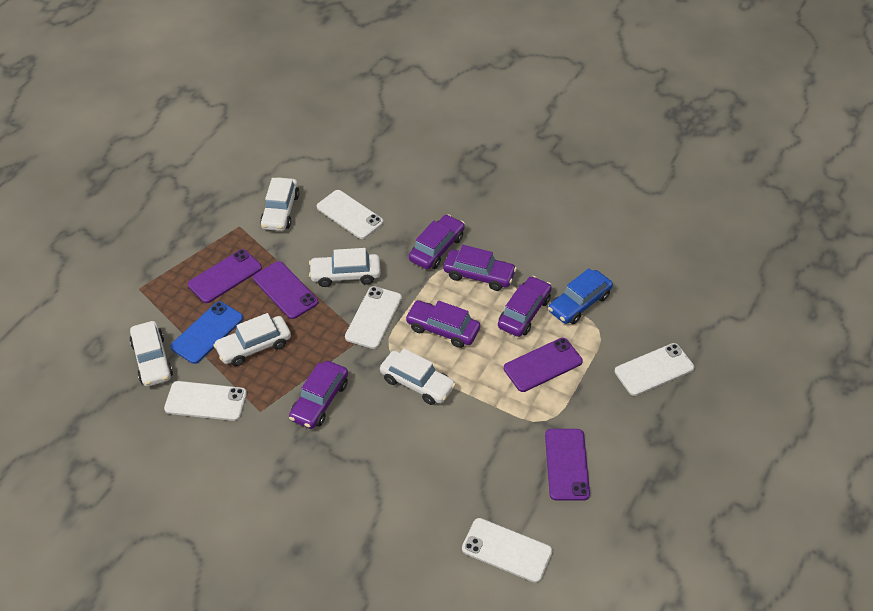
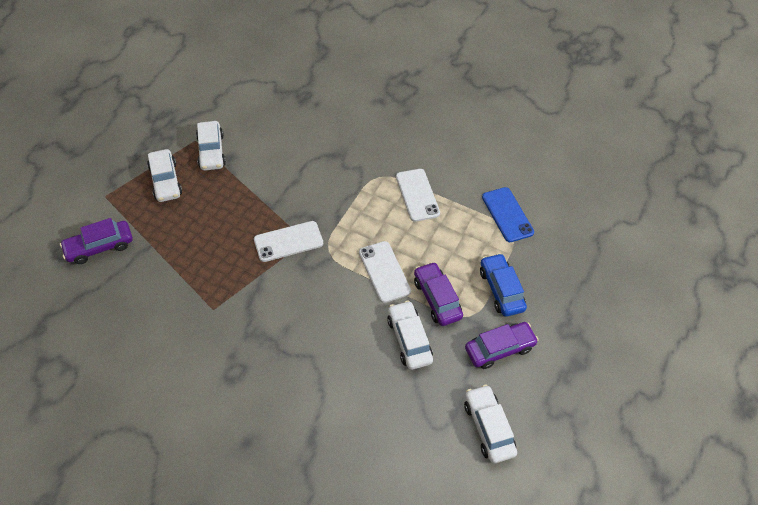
purple car: [289,361,348,429] [405,300,480,348] [409,214,465,270] [444,245,517,291] [498,276,552,337] = 5 -> [60,218,133,264] [414,262,463,326] [465,322,539,369] = 3
purple phone: [188,249,262,303] [253,261,318,319] [504,338,583,392] [545,429,590,501] = 4 -> none = 0
white car: [129,321,173,387] [213,313,291,366] [260,177,300,231] [309,248,381,287] [380,349,456,405] = 5 -> [147,149,182,202] [196,121,226,171] [387,301,433,370] [464,384,517,463] = 4
white phone: [164,381,247,421] [317,190,384,239] [345,286,402,349] [462,518,552,583] [615,343,694,396] = 5 -> [254,221,323,262] [359,241,411,303] [396,169,440,222] = 3

